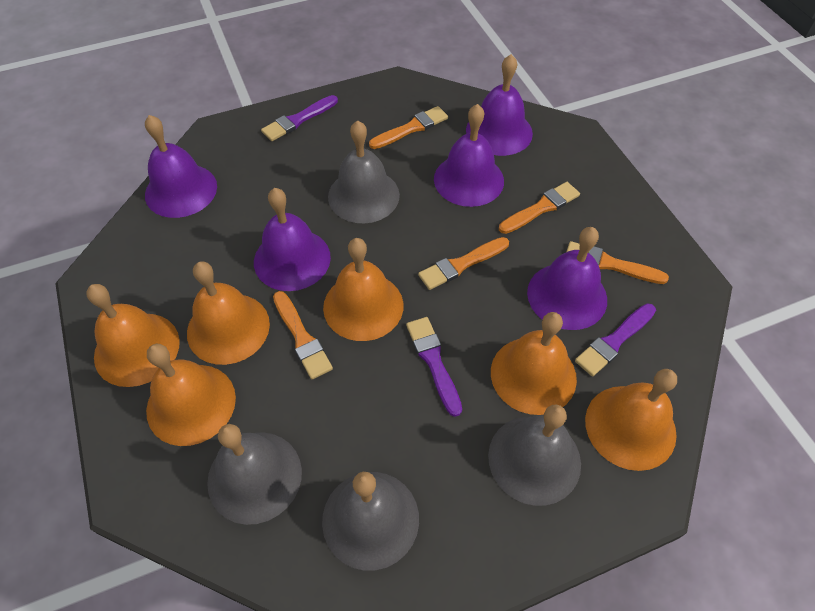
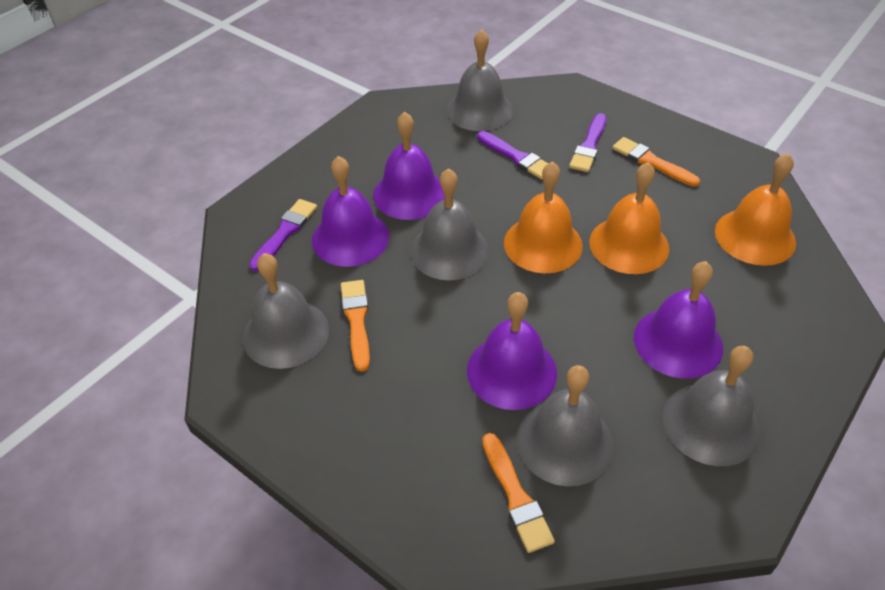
grey bell: [207,424,302,525] [322,472,419,571] [328,120,400,223] [488,404,581,506] = 4 -> [243,253,329,369] [410,168,489,280] [447,29,513,131] [517,365,614,486] [663,346,760,466] = 5
orange bell: [87,284,180,387] [146,344,236,446] [187,261,270,365] [323,238,403,341] [491,312,577,415] [585,369,677,471] = 6 -> [504,161,583,273] [589,162,669,274] [715,153,796,266] = 3
orange brush: [273,291,333,379] [369,106,448,149] [418,237,509,290] [499,182,580,234] [567,241,669,284] = 5 -> [341,280,370,372] [482,433,555,553] [612,137,700,187] = 3
purple bell: [145,115,217,218] [254,188,331,291] [434,104,504,207] [466,54,533,156] [527,227,607,330] = 5 -> [312,156,389,267] [373,112,445,220] [467,292,557,410] [634,261,723,379] = 4

